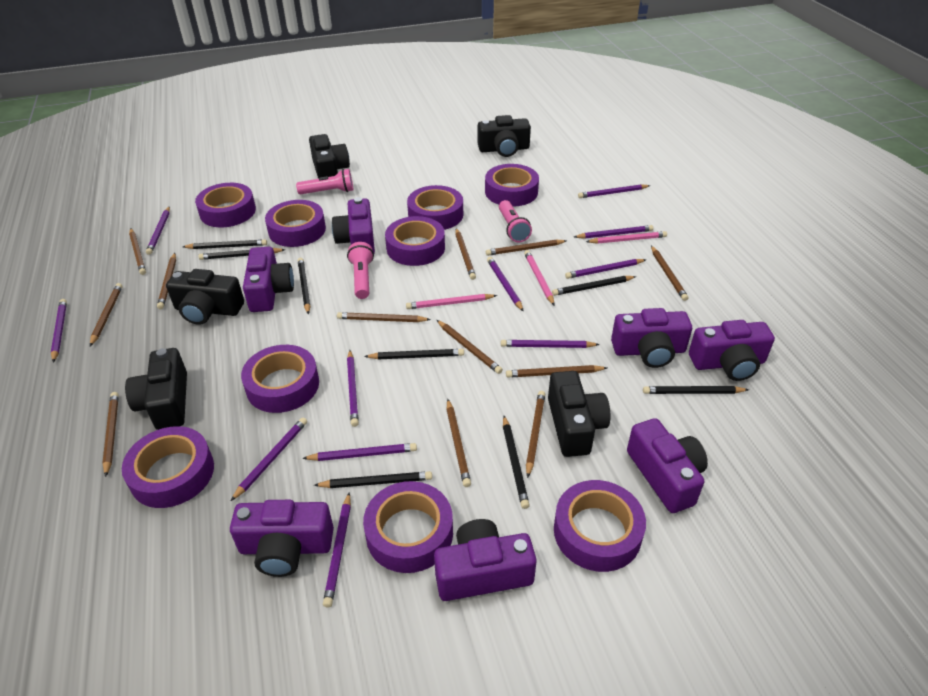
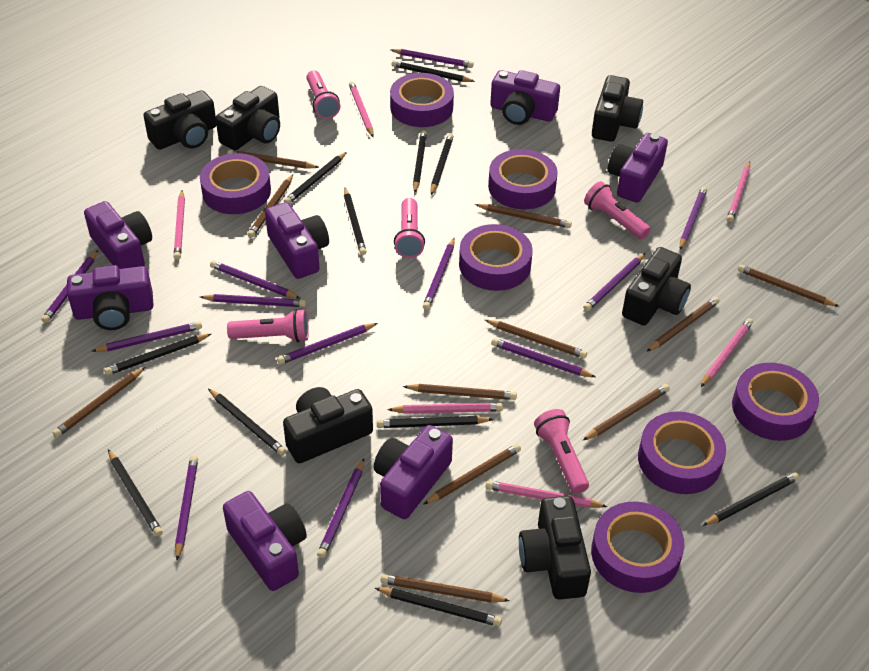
black camera: [125,348,187,430] [166,269,244,325] [309,134,350,179] [478,115,531,157] [548,371,611,457] = 5 -> [143,90,216,150] [216,86,280,150] [283,387,373,463] [519,496,591,600] [592,75,643,142] [622,247,691,325] = 6
black pencil: [183,239,267,249] [198,248,285,260] [298,258,310,315] [314,471,432,488] [364,349,464,359] [503,416,530,509] [552,276,636,296] [643,386,749,394] = 8 -> [104,334,211,375] [108,449,163,537] [208,389,286,456] [284,152,347,204] [344,188,367,255] [375,588,502,627] [377,416,493,428] [392,60,475,82] [413,130,427,193] [431,133,454,195] [702,472,800,526] = 11
brown pencil: [90,283,122,346] [102,392,119,477] [129,229,146,275] [157,253,176,309] [337,312,431,322] [437,320,503,374] [447,399,471,487] [455,228,476,280] [486,240,566,256] [506,365,607,377] [526,391,545,478] [651,246,688,301] = 12 -> [52,367,145,438] [227,150,319,169] [247,175,293,238] [381,574,510,602] [403,384,517,400] [423,444,521,505] [475,204,572,228] [485,320,587,359] [583,384,670,440] [646,297,719,352] [738,265,839,307] = 11
pink flashlight: [296,169,353,194] [347,242,374,299] [499,200,532,242] = 3 -> [227,309,309,342] [306,70,340,119] [394,198,425,258] [534,409,589,494] [584,181,651,239] = 5
pink pencil: [406,294,497,309] [524,250,555,306] [586,231,667,244] = 3 -> [174,190,185,260] [349,81,374,137] [387,403,503,414] [485,480,608,508] [701,318,753,387] [727,161,750,222] = 6
purple pencil: [51,299,67,363] [146,207,170,255] [231,418,307,501] [302,443,417,461] [323,492,351,608] [347,350,359,427] [487,257,524,312] [501,340,600,348] [565,259,646,279] [574,225,653,239] [578,184,650,198] = 11 -> [41,250,98,323] [92,322,202,352] [175,455,198,560] [200,294,306,307] [210,261,301,299] [277,323,378,365] [317,459,364,558] [391,49,473,68] [423,238,455,310] [491,338,595,377] [583,253,646,311] [680,187,707,250] = 12
purple tape: [122,426,214,508] [195,183,256,227] [241,345,319,413] [265,200,326,247] [363,481,453,573] [385,216,445,266] [407,185,463,230] [485,164,539,207] [554,480,646,572] = 9 -> [200,153,271,214] [390,73,454,127] [459,224,533,291] [488,149,558,209] [591,501,684,593] [638,411,726,494] [732,363,819,441] = 7

